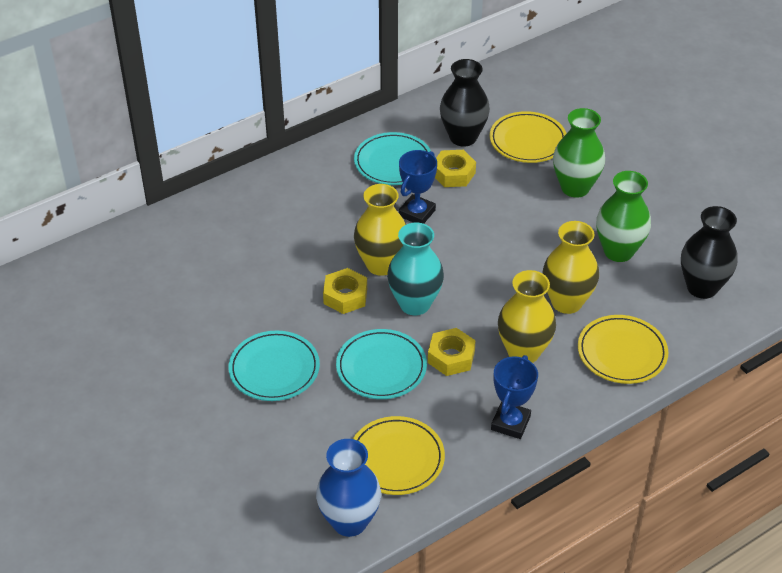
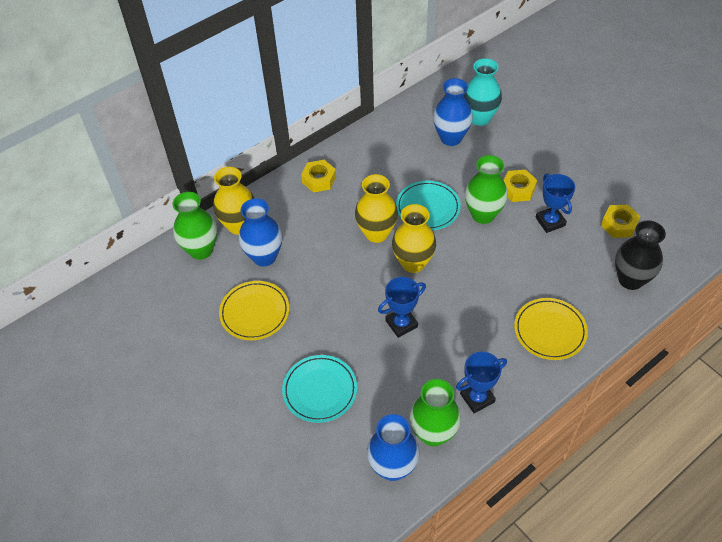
black vase: [440,59,490,146] [681,206,738,299] = 2 -> [615,221,666,290] = 1
blue trophy: [399,150,437,224] [491,355,538,439] = 2 -> [378,277,426,338] [456,352,507,413] [536,174,575,233] = 3
blue vase: [316,439,381,537] = 1 -> [239,198,283,267] [367,414,419,481] [433,78,473,146] = 3
green vase: [553,108,605,198] [596,171,651,262] = 2 -> [172,192,217,260] [410,379,461,447] [465,155,508,224] = 3
turquoise plate: [229,330,320,401] [336,329,427,399] [354,132,431,185] = 3 -> [282,355,357,423] [396,181,461,231] = 2
yellow plate: [353,416,445,495] [490,111,567,163] [578,315,668,384] = 3 -> [219,281,289,340] [514,298,588,360] = 2

